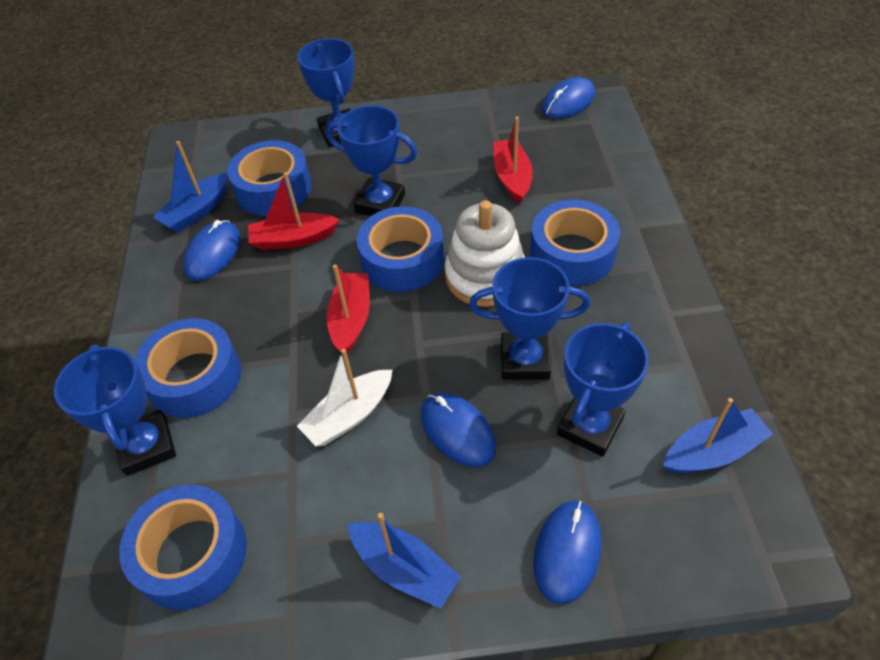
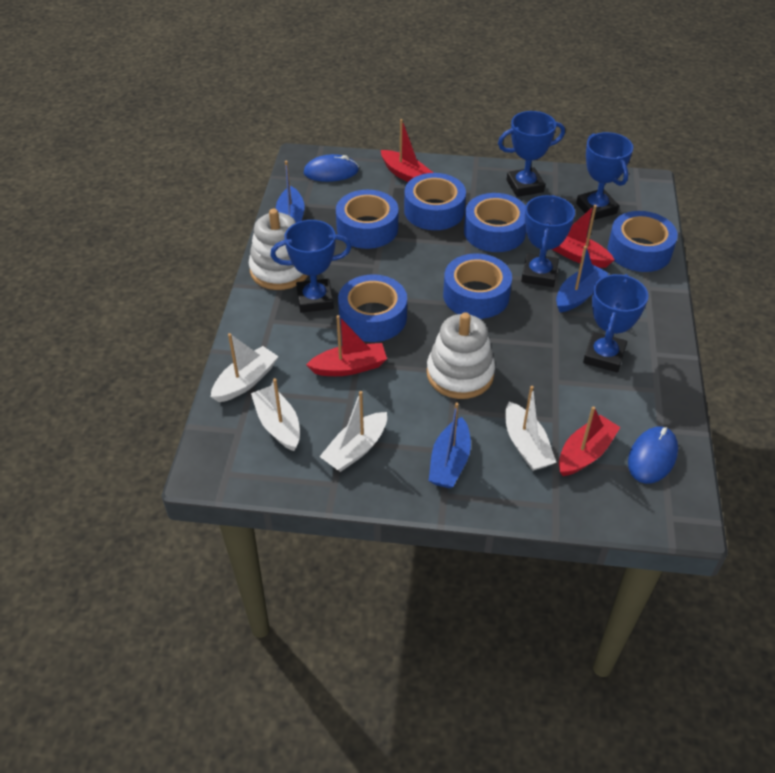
blue mouse: [183,220,240,281] [421,392,496,467] [534,501,602,604] [542,77,595,119] = 4 -> [304,154,359,182] [628,426,678,484] = 2
blue tape: [119,485,247,610] [135,318,241,418] [227,140,311,216] [357,206,444,292] [530,200,620,286] = 5 -> [336,190,398,249] [338,274,407,342] [404,173,466,230] [443,254,512,319] [464,193,526,252] [608,211,678,272] = 6
red boat: [248,172,340,250] [327,264,370,353] [494,117,533,203] = 3 -> [306,315,387,376] [381,119,433,182] [552,205,614,268] [559,406,620,476] = 4
white boat: [297,349,392,446] = 1 -> [211,333,279,402] [251,378,300,451] [319,391,387,472] [505,386,556,471] = 4
white stacking toy: [444,200,525,307] = 1 -> [249,209,308,290] [427,312,495,399] = 2

